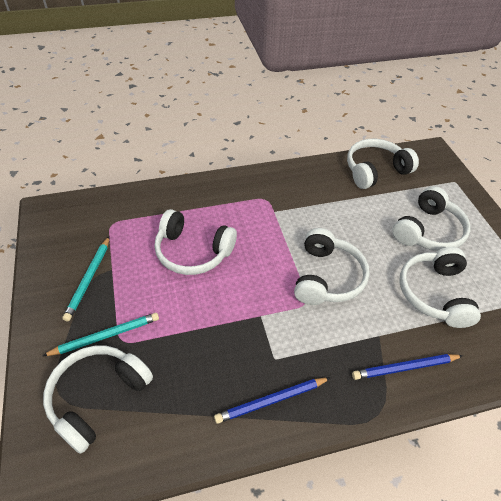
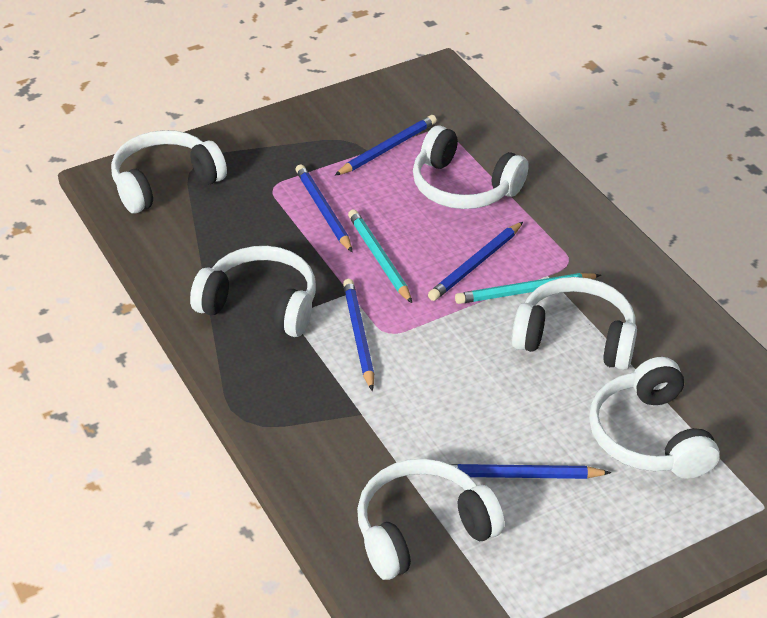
blue pencil: [214,378,330,424] [352,354,463,380] = 2 -> [296,164,352,252] [335,115,437,176] [343,279,374,391] [428,222,523,301] [450,464,611,479] = 5

